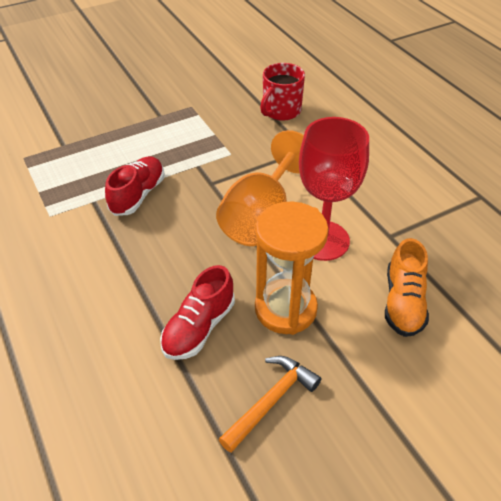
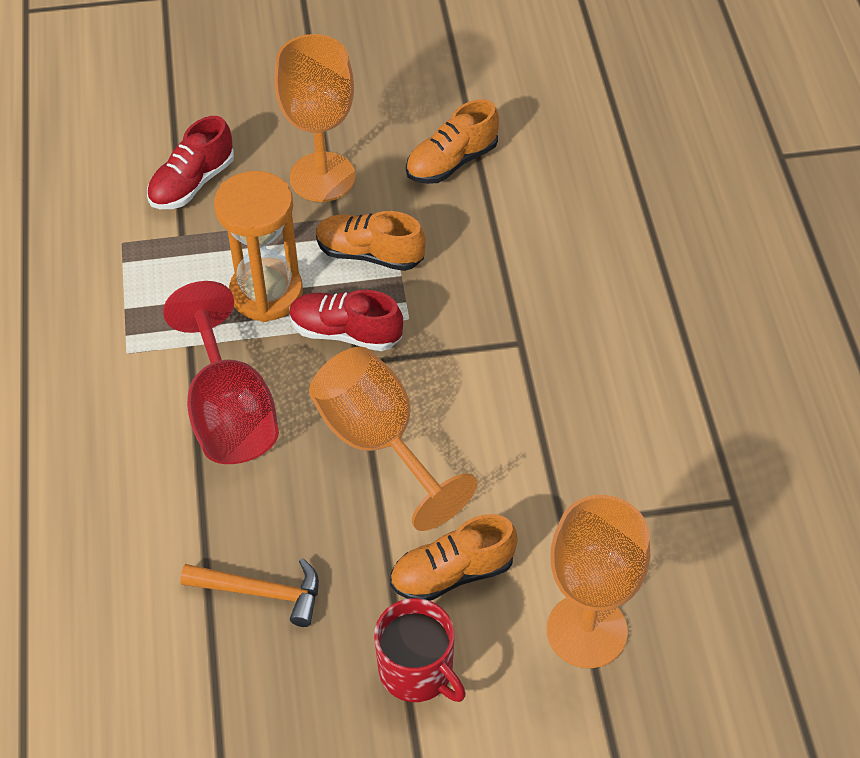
orange goblet: [216,130,304,246] = 1 -> [275,34,355,202] [309,347,478,531] [547,495,650,668] = 3
orange shoe: [385,238,429,337] = 1 -> [316,211,426,271] [390,514,518,601] [406,99,499,184] = 3

